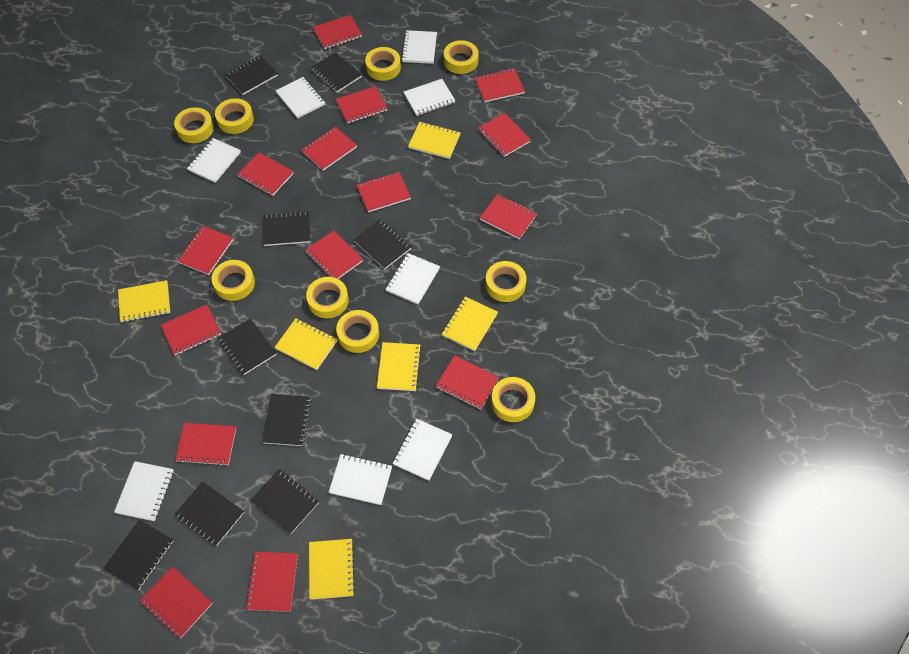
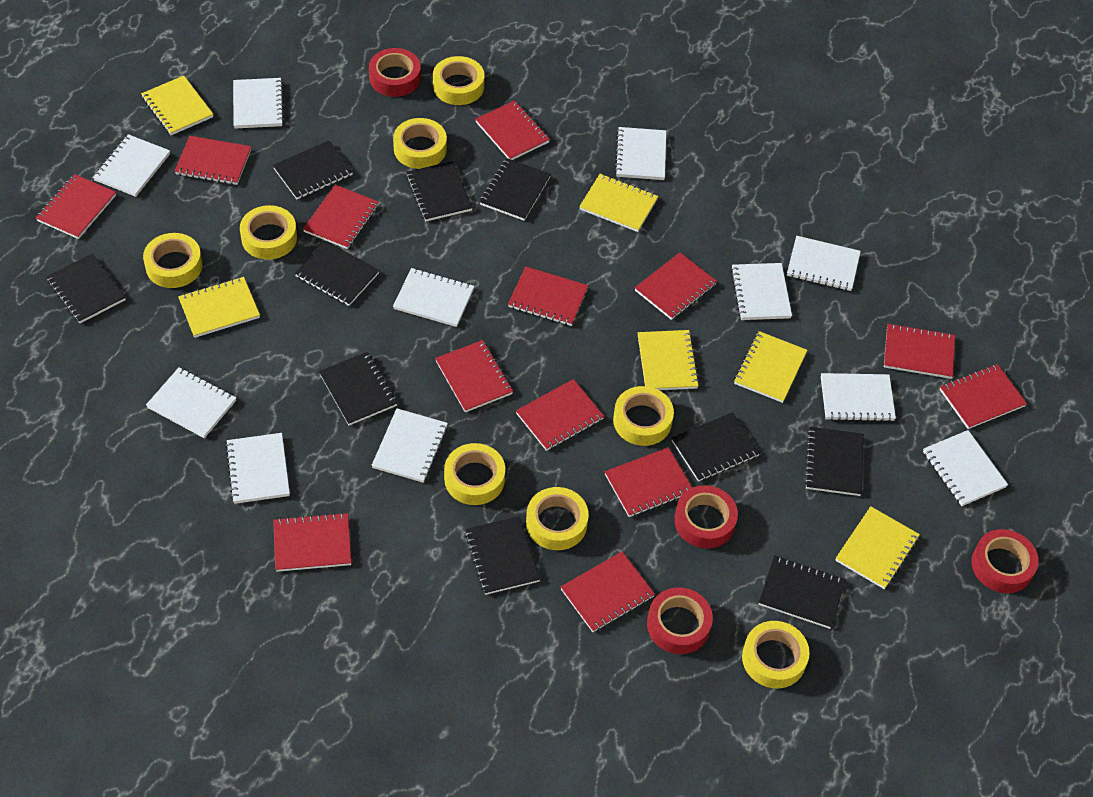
black notebook: [103,520,173,590] [174,482,244,546] [218,318,277,375] [225,55,278,95] [250,469,319,534] [262,394,312,446] [263,211,310,246] [311,52,362,93] [353,220,411,269] = 9 -> [46,254,126,323] [273,141,353,199] [295,241,379,306] [319,352,397,425] [406,161,473,221] [465,516,540,595] [480,158,551,221] [672,412,760,482] [759,555,846,629] [804,427,864,496] = 10
red notebook: [140,566,213,639] [161,304,221,355] [175,423,236,466] [177,226,233,275] [237,152,294,196] [245,552,298,612] [302,127,357,171] [305,230,363,279] [313,15,362,49] [336,86,387,123] [357,172,411,212] [436,355,499,410] [475,68,525,102] [478,113,531,157] [480,194,537,239] = 15 -> [36,174,116,239] [175,136,251,185] [273,512,352,572] [303,185,379,249] [435,340,513,412] [475,100,550,160] [508,266,589,326] [516,379,604,451] [561,552,655,632] [605,447,693,517] [635,252,717,320] [884,323,955,379] [940,364,1027,429] = 13
red tape: none = 0 -> [369,48,421,97] [647,587,713,654] [674,485,738,548] [971,529,1039,593] = 4
white notebook: [114,461,174,521] [187,138,241,183] [276,77,325,119] [329,454,392,505] [385,253,440,304] [393,419,453,481] [401,30,437,64] [404,79,455,116] = 8 -> [93,134,170,197] [146,367,236,438] [225,433,290,504] [233,78,284,129] [371,408,448,483] [393,268,474,327] [615,127,666,180] [731,263,792,320] [787,236,861,291] [821,373,896,422] [923,430,1008,506] = 11
yellow tape: [174,107,214,143] [212,260,255,301] [215,98,254,134] [306,277,349,318] [336,310,379,353] [365,47,401,81] [444,40,479,74] [485,261,527,302] [491,377,535,422] = 9 -> [143,233,203,288] [240,205,297,260] [393,118,447,169] [433,56,485,105] [444,443,505,505] [526,487,589,550] [613,386,674,446] [742,621,810,688] = 8

